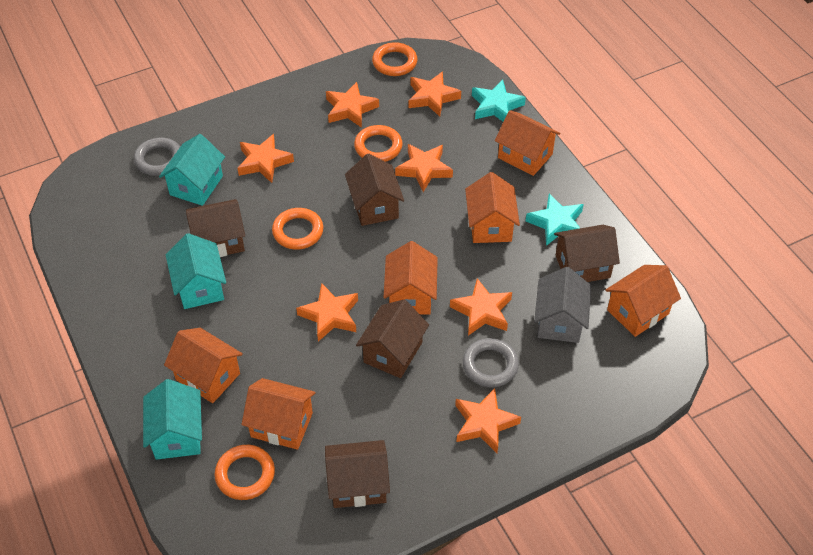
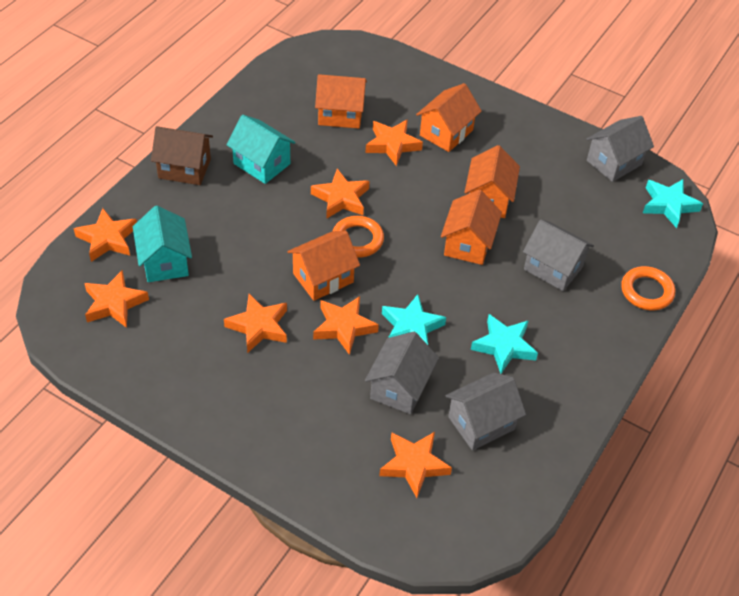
brown house: [186,199,245,257] [325,440,390,508] [345,153,404,226] [356,300,429,378] [554,225,620,282] = 5 -> [151,126,213,185] = 1
grey house: [534,267,591,343] = 1 -> [365,332,439,414] [445,373,526,450] [523,219,594,291] [586,116,654,182] = 4
grey ring: [134,138,180,176] [463,338,519,387] = 2 -> none = 0
orange house: [164,328,243,403] [242,378,316,450] [384,241,438,315] [465,172,520,243] [495,110,560,176] [605,265,681,337] = 6 -> [287,231,360,301] [315,74,367,129] [416,83,482,152] [441,189,502,265] [464,145,520,218] = 5
orange ring: [214,445,275,500] [272,208,323,250] [354,125,403,162] [372,42,417,76] = 4 -> [333,216,384,258] [621,266,675,311] = 2
turquoise house: [143,379,202,460] [159,134,225,206] [166,233,226,309] = 3 -> [133,206,192,282] [226,115,296,184] = 2
turquoise star: [472,79,526,122] [526,193,584,246] = 2 -> [382,294,446,345] [471,314,538,374] [643,179,703,228] = 3

